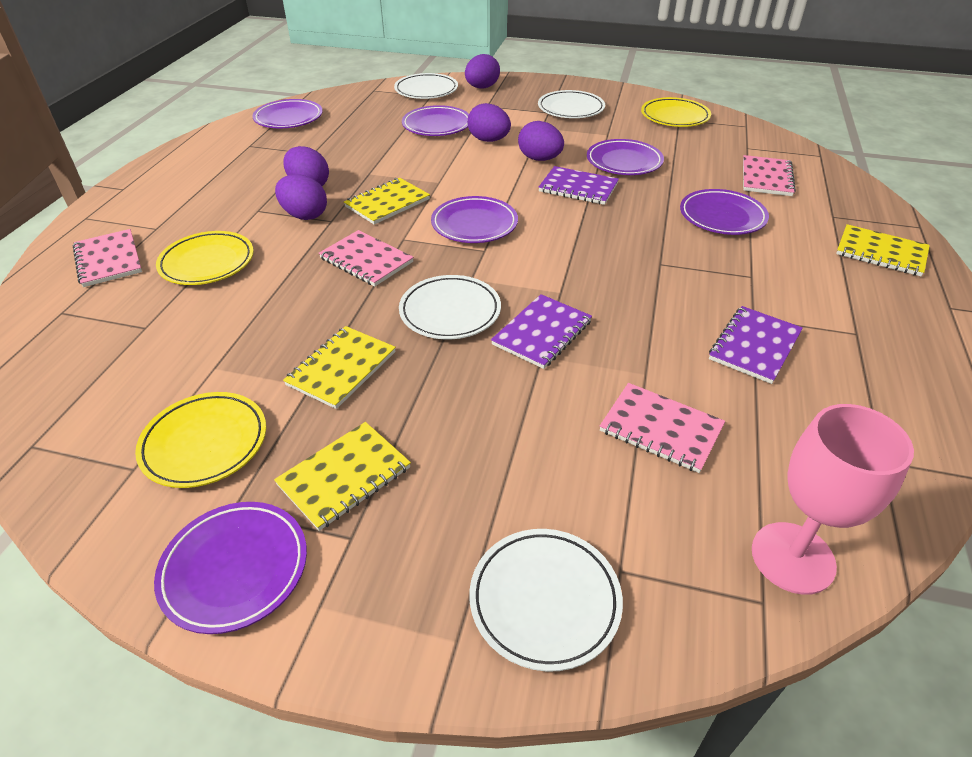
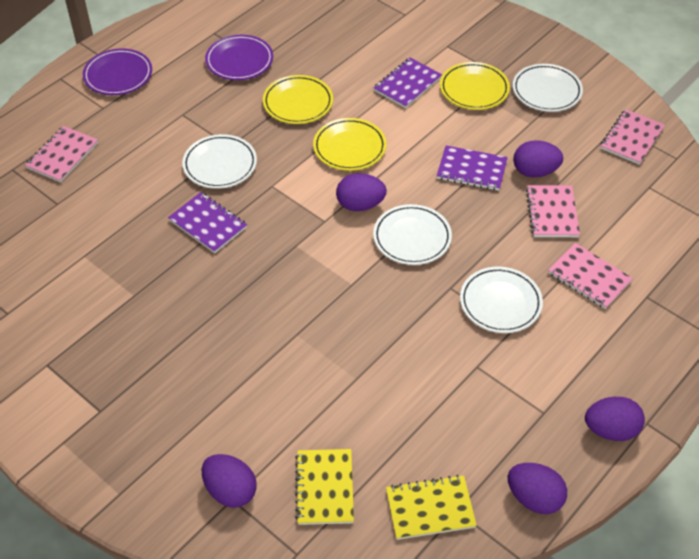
pink goblet: [752,404,914,595] = 1 -> none = 0
purple plate: [154,502,307,634] [253,99,323,128] [402,105,469,136] [431,196,518,243] [587,139,664,175] [680,189,769,235] = 6 -> [83,48,152,95] [205,35,273,80] = 2
yellow notebook: [274,422,411,531] [283,326,396,409] [344,178,430,224] [836,224,930,276] = 4 -> [295,449,354,525] [386,475,477,540] = 2

